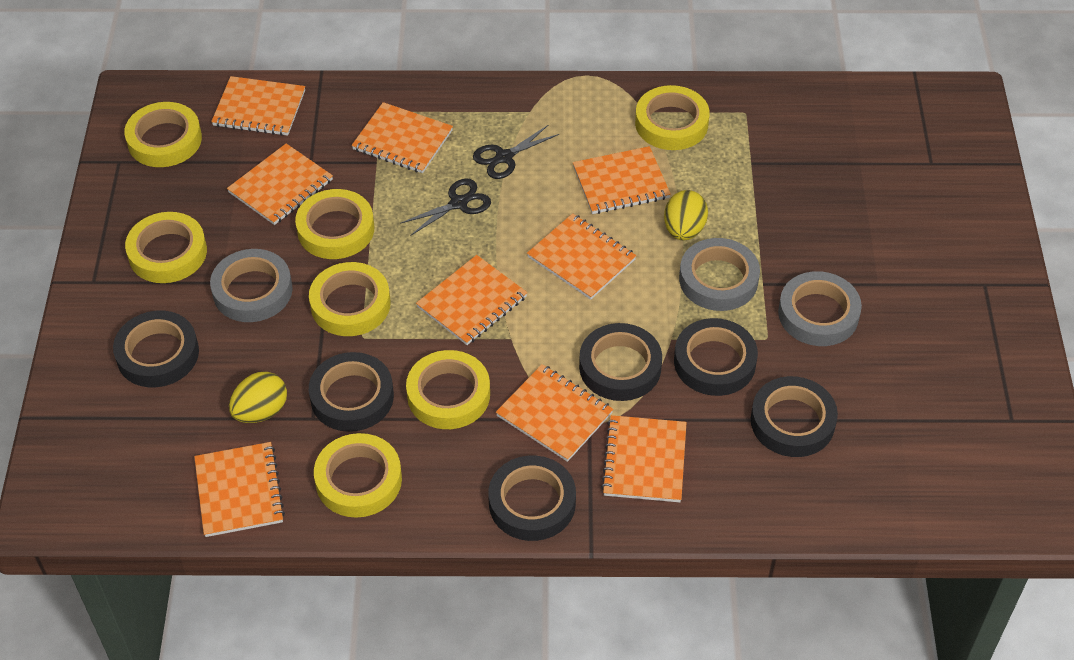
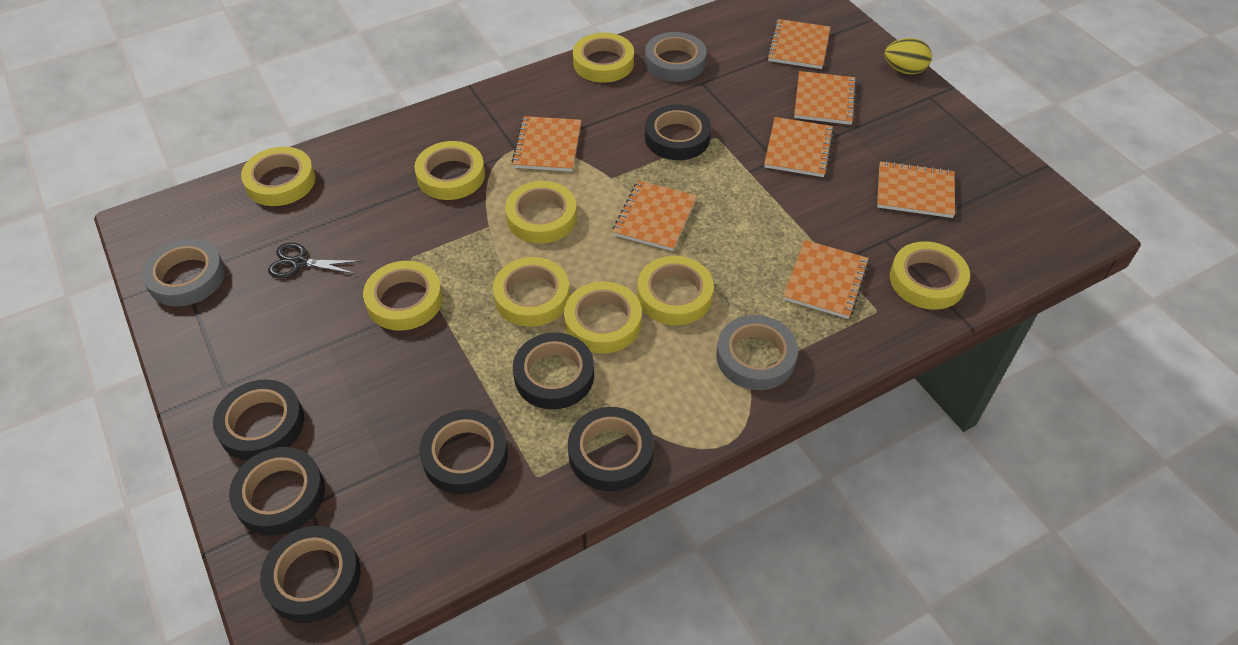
black scissors: [400,179,491,236] [473,124,559,179] = 2 -> [268,243,361,278] = 1
black tape: [113,311,199,387] [309,352,394,432] [488,455,576,541] [579,323,662,401] [674,318,758,396] [751,376,838,457] = 6 -> [213,379,304,461] [229,447,325,536] [260,526,360,623] [419,409,508,494] [513,333,594,409] [568,407,654,491] [645,104,711,160] = 7
orange notebook: [194,442,285,537] [211,76,305,136] [227,143,333,225] [351,102,453,173] [416,255,527,345] [496,364,613,462] [527,213,637,300] [573,146,671,214] [601,415,687,502] = 9 -> [512,116,581,172] [613,181,697,251] [764,117,834,177] [767,19,831,69] [783,240,869,319] [794,71,857,125] [877,161,955,218] = 7
yellow egg: [229,372,287,423] [664,190,708,240] = 2 -> [884,38,932,74] = 1
yellow tape: [124,102,202,167] [125,212,207,283] [295,189,374,259] [309,262,391,336] [314,433,402,518] [406,350,490,429] [635,85,710,150] = 7 -> [241,147,316,206] [363,261,443,331] [414,141,485,200] [493,257,570,327] [505,181,577,244] [564,282,642,353] [573,33,634,83] [637,256,714,325] [890,241,970,310] = 9

